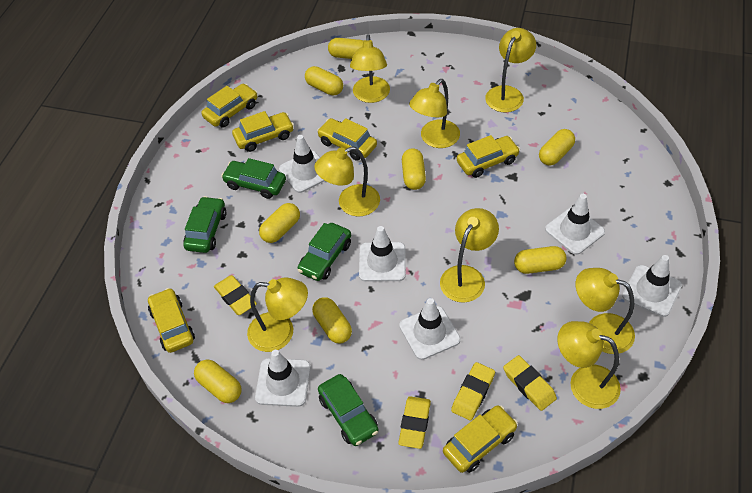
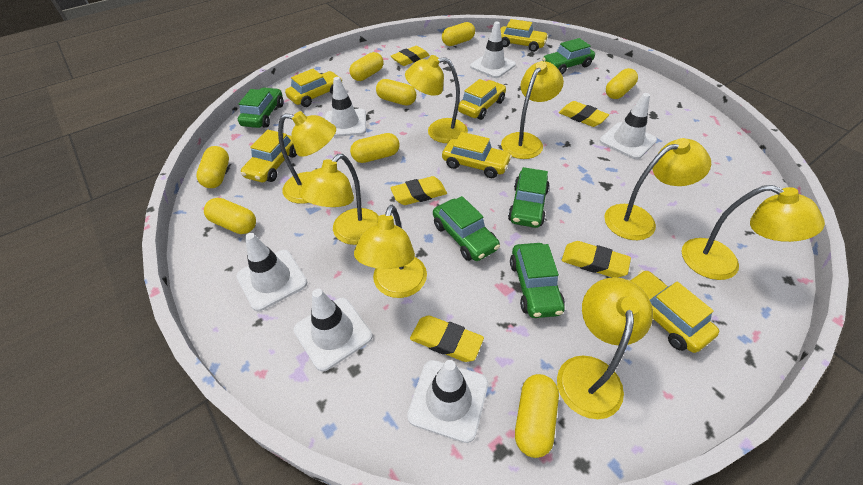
green car: [183,196,226,253] [221,158,286,199] [298,223,351,281] [318,374,378,446] = 4 -> [238,87,284,128] [433,196,500,261] [508,167,550,228] [510,243,565,318] [542,38,595,74] = 5
yellow eraser: [214,275,257,315] [398,396,431,449] [451,362,495,421] [503,355,557,411] = 4 -> [391,46,429,66] [391,176,447,205] [410,315,484,362] [559,101,609,127] [562,241,631,278] = 5

